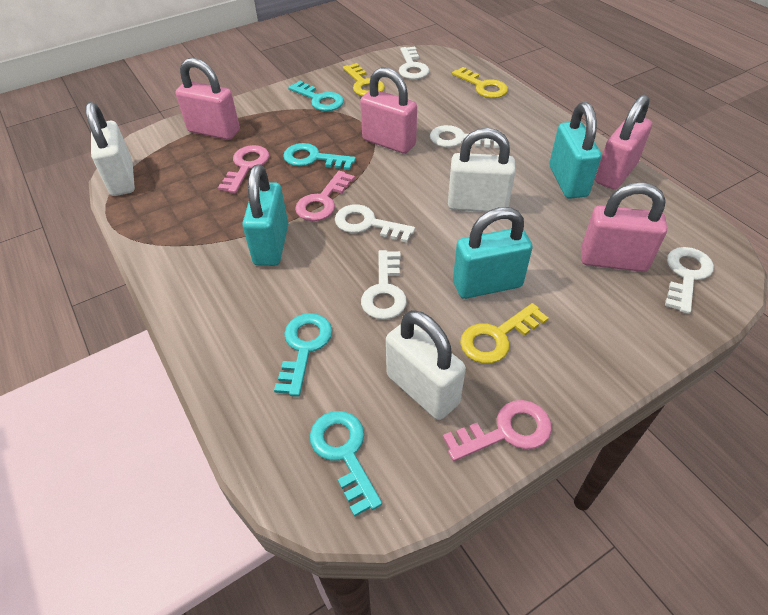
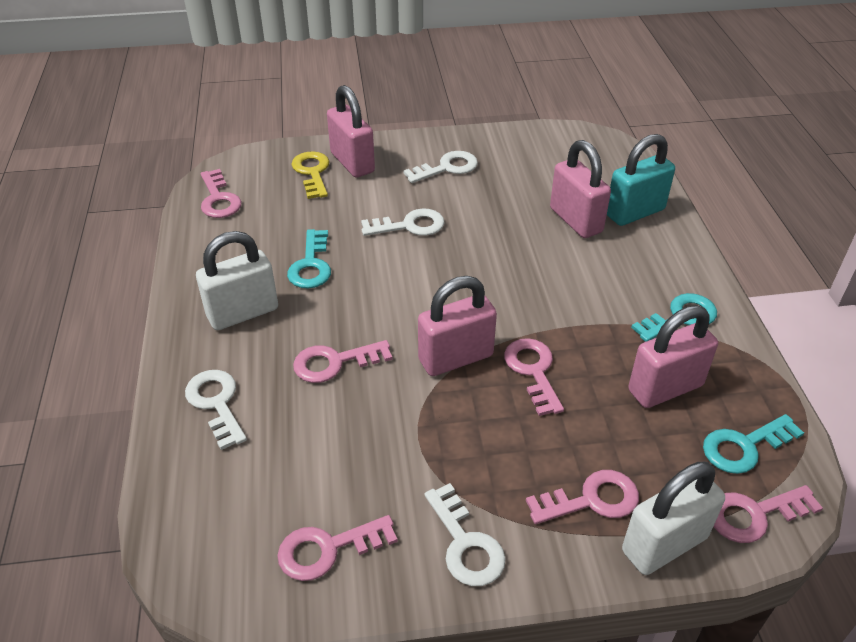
pink key: [218,145,269,193] [295,171,355,221] [443,400,552,461] = 3 -> [201,169,242,218] [277,515,398,581] [293,340,393,383] [504,338,564,416] [526,470,639,524] [713,485,823,543] = 6
turquoise key: [274,313,332,397] [283,143,356,170] [288,81,344,111] [310,411,382,517] = 4 -> [287,229,331,288] [631,293,717,342] [703,414,804,474] = 3
turquoise padlock: [242,165,288,266] [453,207,533,299] [549,102,602,199] = 3 -> [607,134,675,226] = 1
white key: [335,204,415,243] [361,250,407,319] [399,47,429,79] [430,125,500,148] [665,247,714,314] = 5 -> [185,370,247,450] [361,208,444,236] [403,151,478,183] [425,483,506,586] = 4
white padlock: [86,102,135,196] [386,310,466,420] [448,128,515,212] = 3 -> [196,231,278,330] [622,462,725,575] = 2
yellow key: [343,63,385,96] [452,67,508,98] [460,303,549,364] = 3 -> [291,151,330,199] = 1

